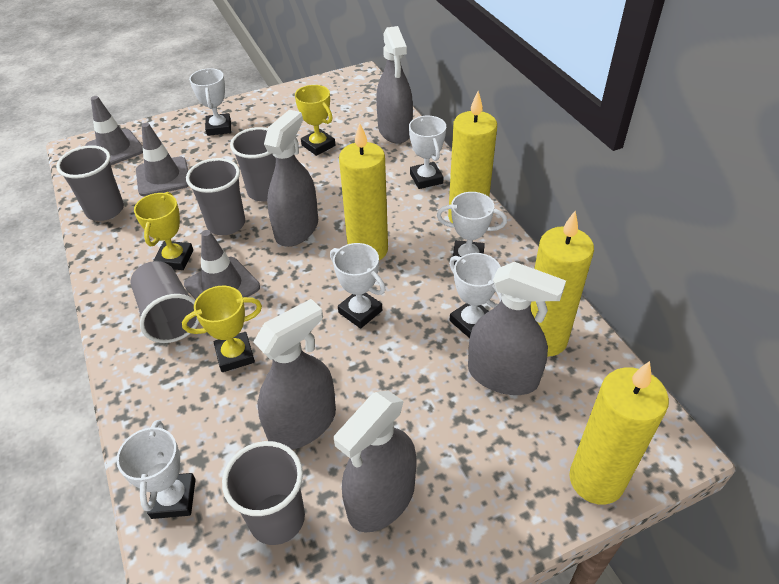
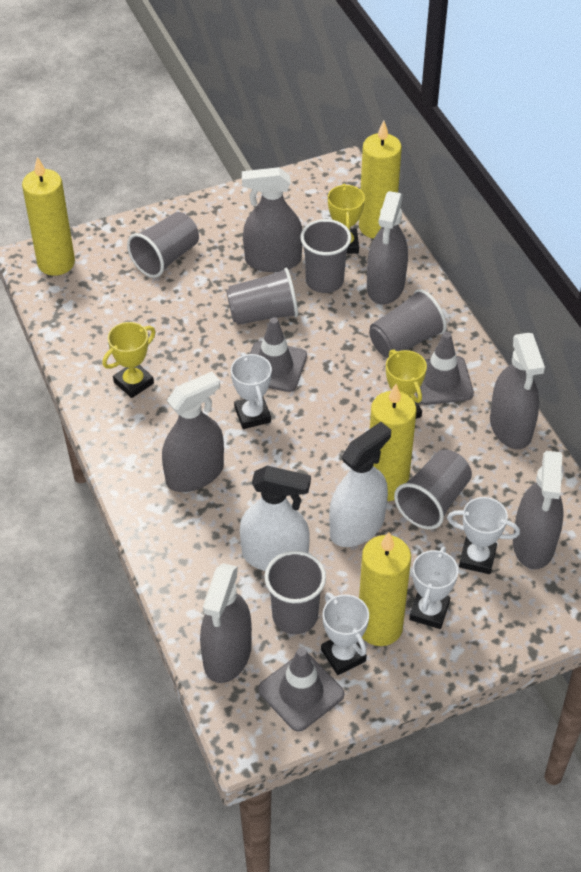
grey cup: [56,145,124,221] [131,261,199,343] [186,158,245,235] [222,441,305,545] [230,127,276,202] = 5 -> [127,212,199,278] [226,268,298,325] [265,551,326,634] [301,219,351,293] [369,289,447,358] [394,449,472,530] = 6
grey spray bottle: [253,299,336,450] [264,110,318,247] [334,390,417,532] [376,26,413,144] [468,262,566,395] = 5 -> [162,372,224,492] [200,563,252,683] [242,167,302,272] [367,191,408,305] [490,333,545,449] [513,451,564,569] = 6
white spray bottle: none = 0 -> [240,466,311,571] [329,422,391,547] = 2
white trophy: [116,420,196,519] [189,68,231,136] [330,243,386,329] [409,116,446,189] [437,192,507,264] [449,253,502,338] = 6 -> [231,352,272,429] [321,592,369,675] [409,547,458,629] [447,497,520,574] = 4

